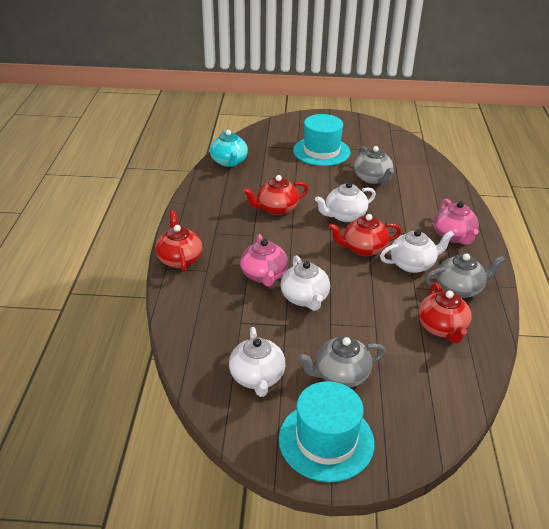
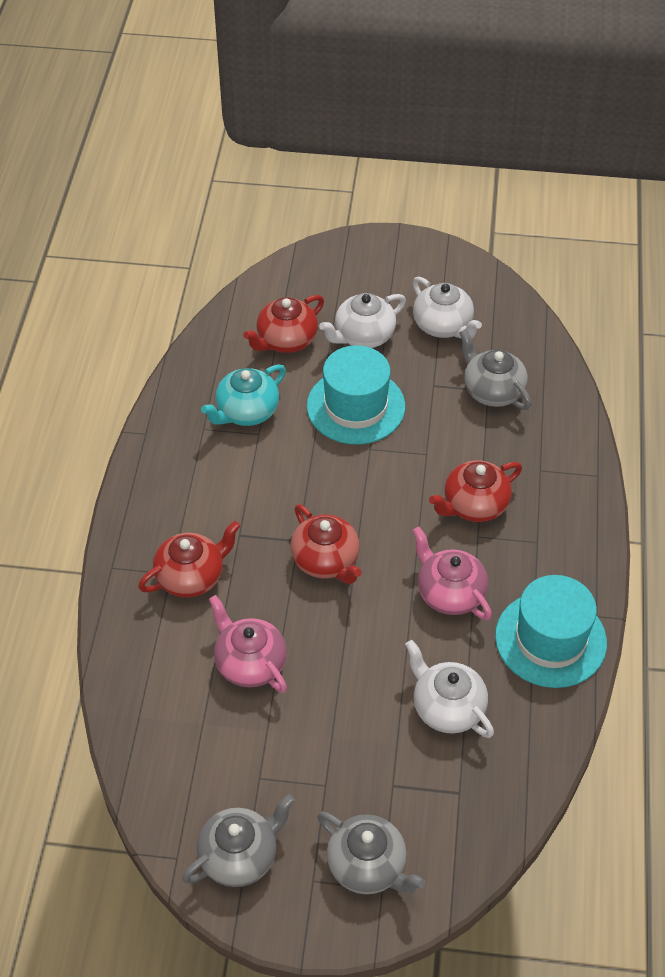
white teapot: [229,327,286,397] [281,255,330,311] [315,182,376,222] [380,230,454,273] = 4 -> [319,293,406,348] [405,640,494,738] [412,277,482,338] = 3

